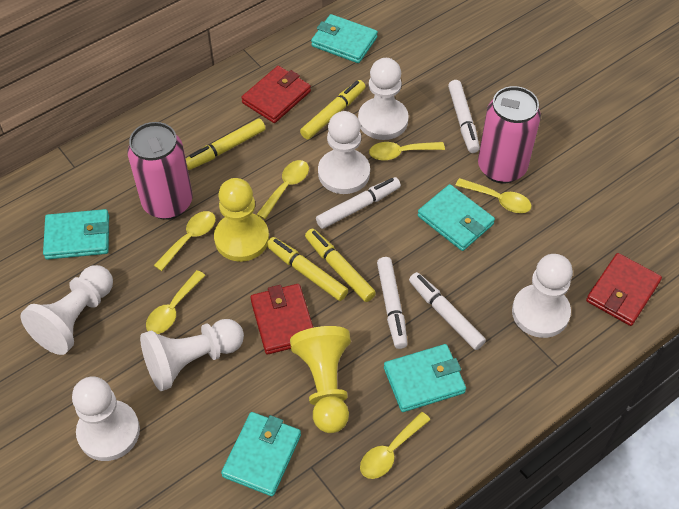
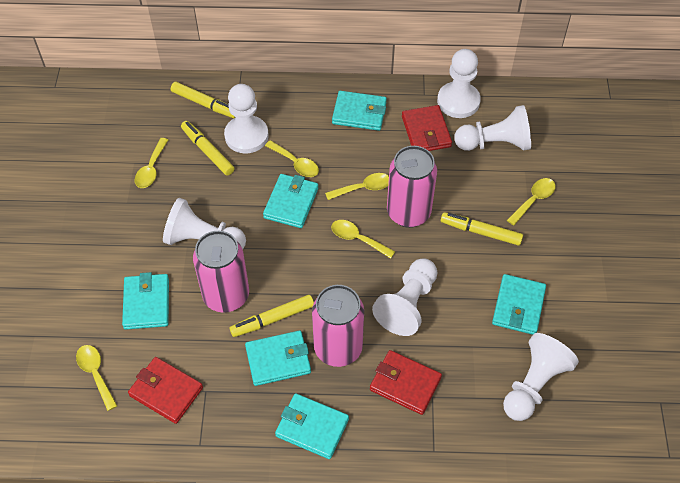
pink can: [127,122,193,220] [478,86,541,184] = 2 -> [193,231,249,313] [312,285,364,367] [387,146,437,228] = 3
turquoise wallet: [43,209,109,260] [221,412,301,496] [311,14,378,63] [384,344,466,412] [418,184,495,251] = 5 -> [122,272,169,330] [245,331,311,386] [263,174,319,228] [275,393,349,459] [332,91,387,131] [492,274,546,335] = 6
white marker: [316,177,401,229] [377,257,408,349] [409,272,486,350] [448,80,480,153] = 4 -> none = 0
yellow pawn: [214,178,269,262] [290,326,351,433] = 2 -> none = 0

